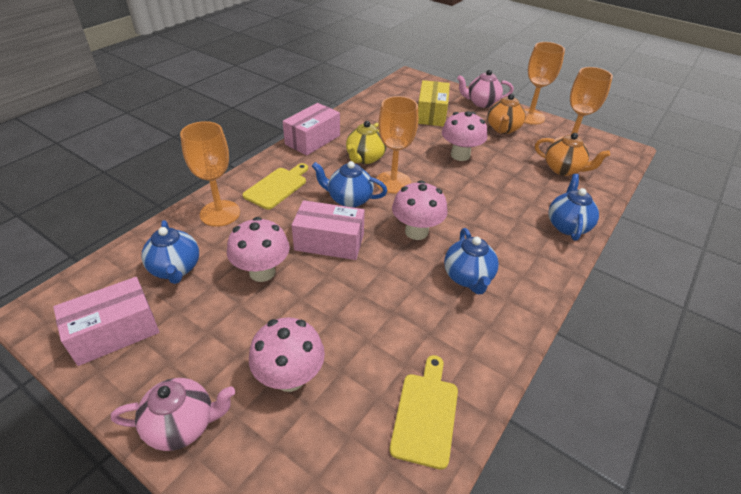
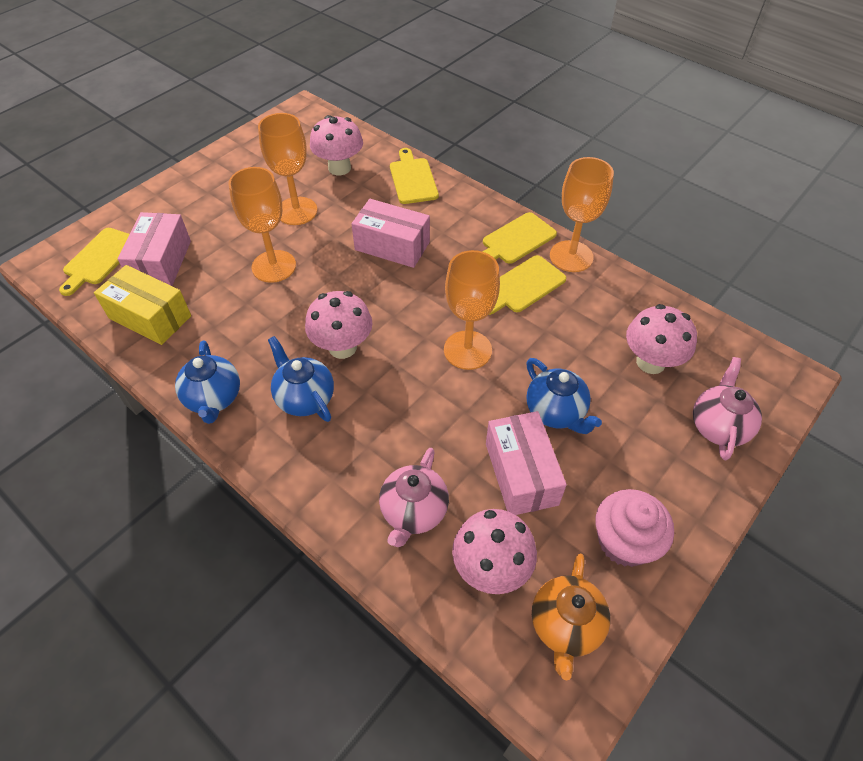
blue teapot: [141,220,199,284] [312,161,387,208] [444,228,499,294] [549,174,599,241] = 4 -> [175,340,240,424] [268,336,334,422] [527,358,602,434] = 3
orange teapot: [487,94,526,134] [535,133,610,176] = 2 -> [532,554,610,681] = 1
pink cupcake: none = 0 -> [596,489,674,567] = 1
yellow cutting board: [242,163,308,210] [390,355,458,470] = 2 -> [59,228,130,296] [390,148,439,204] [482,212,557,264] [489,255,566,315] = 4
yellow teapot: [346,121,387,164] = 1 -> none = 0

